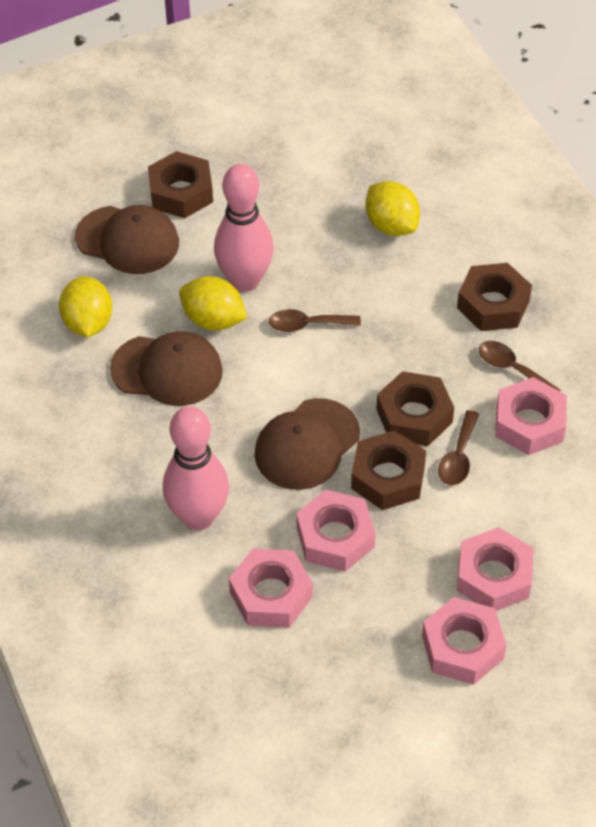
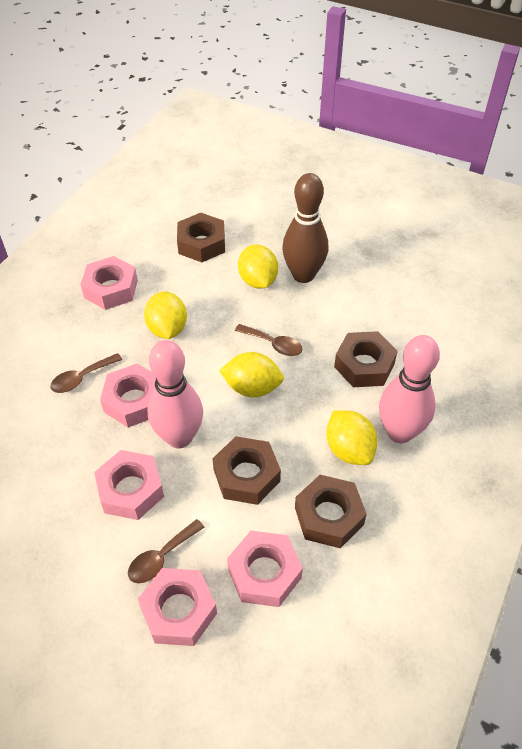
brown bowling pin: none = 0 -> [282,173,328,283] = 1
brown cap: [75,205,179,274] [110,331,223,406] [254,398,360,490] = 3 -> none = 0
yellow lemon: [59,276,112,337] [179,276,247,331] [366,181,420,236] = 3 -> [144,291,187,339] [219,352,284,397] [238,244,278,289] [326,410,378,465] = 4

